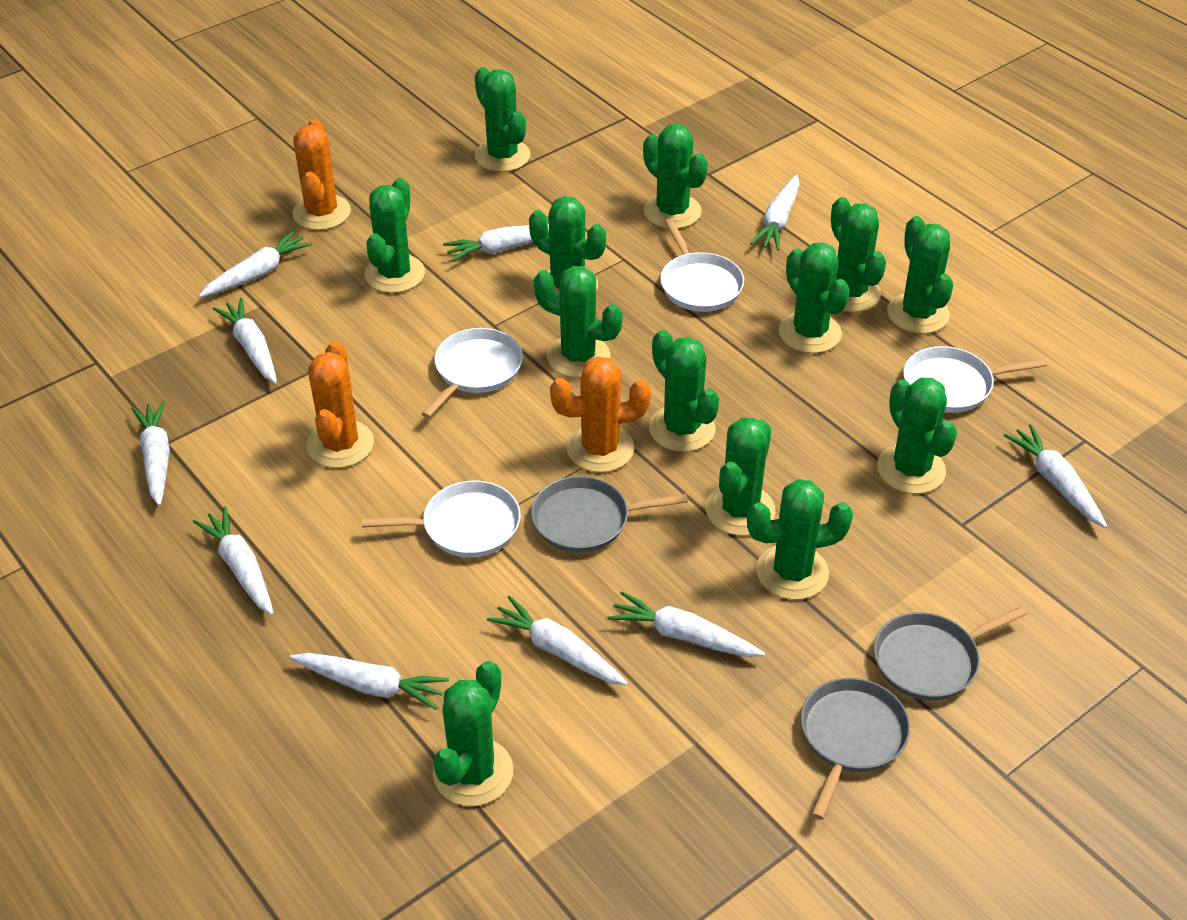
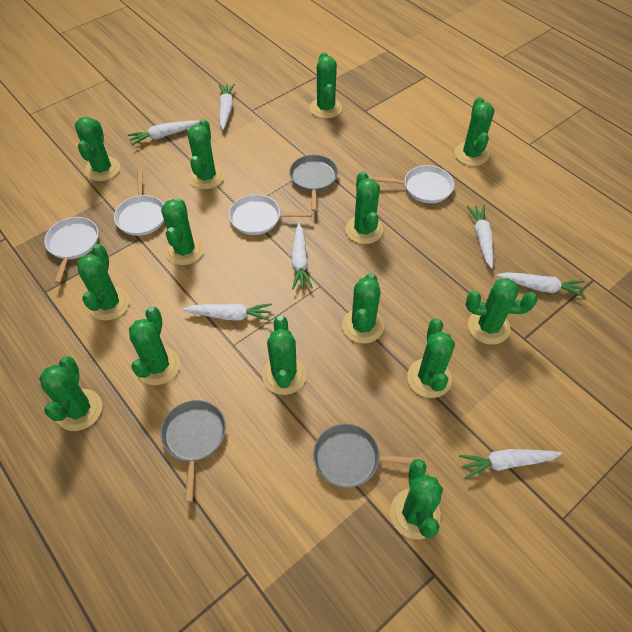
green cactus: [365,178,425,293] [433,661,513,806] [475,67,531,172] [529,196,606,295] [534,266,623,378] [643,124,708,229] [649,330,719,452] [706,418,775,536] [747,479,853,600] [779,242,850,353] [831,197,886,312] [877,378,957,494] [887,216,953,334] = 13 -> [39,356,102,431] [75,117,120,181] [77,244,130,321] [129,306,180,385] [161,198,204,265] [187,119,224,189] [262,316,307,395] [310,52,342,118] [342,273,384,344] [345,171,383,244] [390,459,443,540] [407,318,455,398] [455,97,494,166] [466,278,537,345] = 14
orange cactus: [293,119,351,230] [306,341,374,468] [550,356,651,473] = 3 -> none = 0
white carrot: [132,401,170,506] [193,507,274,615] [199,231,312,297] [213,298,277,384] [289,653,449,710] [443,224,549,262] [487,595,628,685] [608,591,765,657] [750,174,800,251] [1004,424,1107,528] = 10 -> [128,121,199,146] [183,303,272,321] [219,84,235,130] [291,223,313,290] [459,449,562,479] [466,205,493,269] [497,272,585,298] = 7

